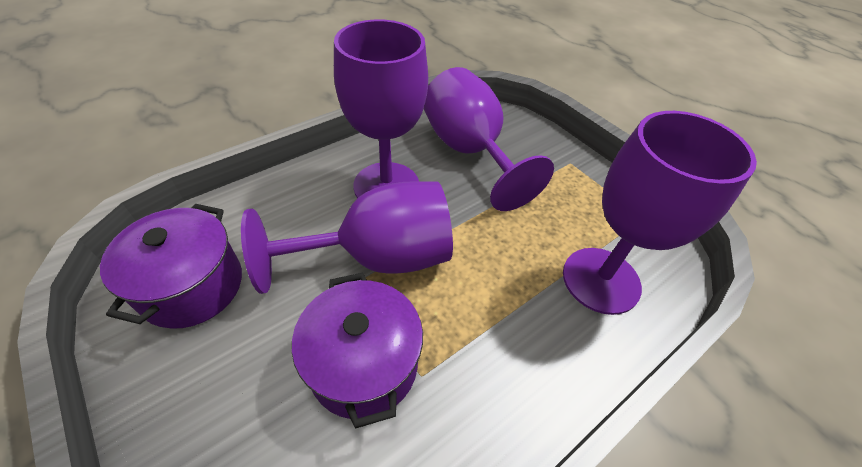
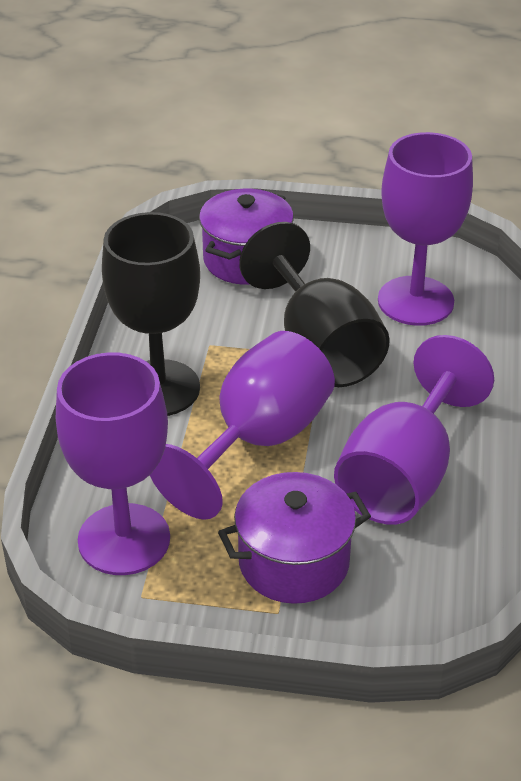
black goblet: none = 0 -> [102,212,200,416] [239,222,390,387] = 2

